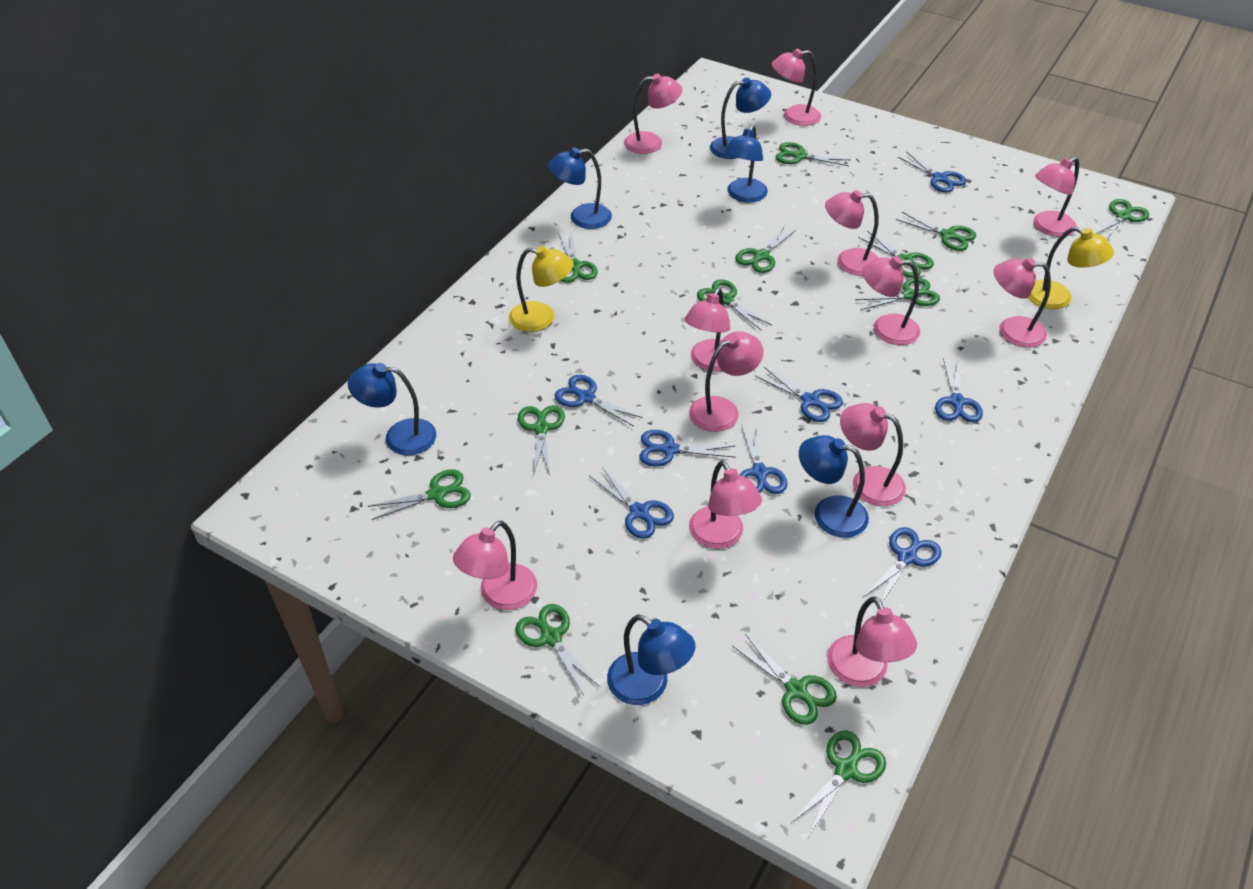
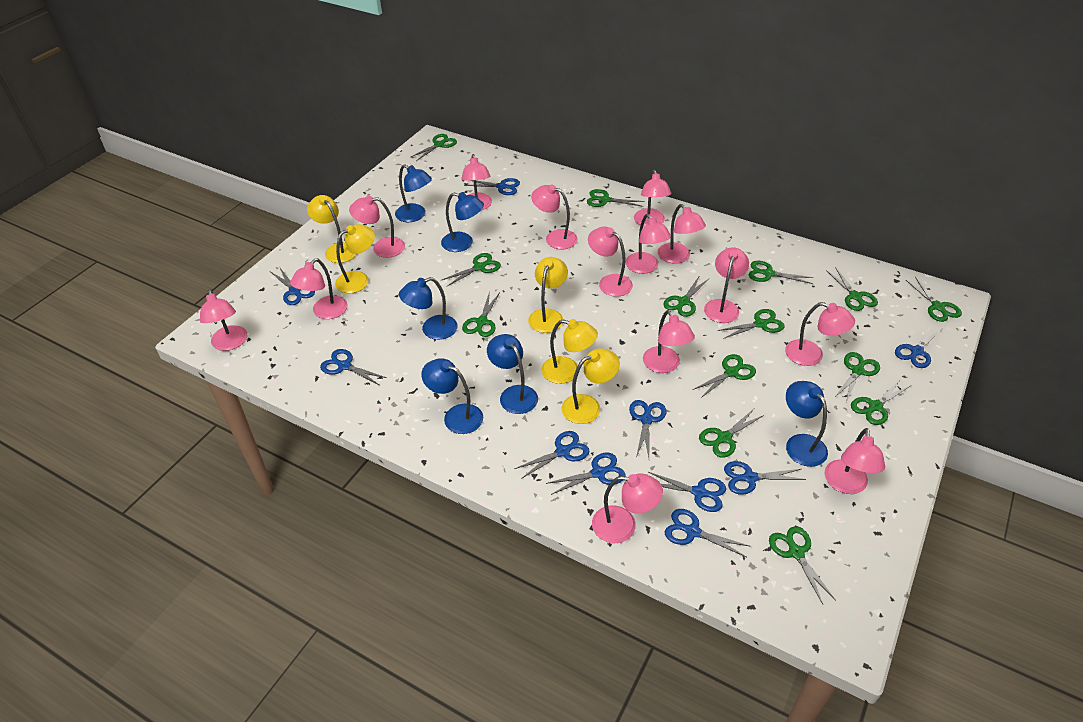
blue scissors: [554,375,643,427] [589,467,674,539] [639,430,736,466] [739,425,788,494] [755,367,843,422] [863,527,941,603] [898,151,967,193] [935,358,983,422] = 8 -> [271,268,315,305] [320,349,387,385] [464,178,520,195] [514,431,590,479] [546,453,625,495] [629,400,666,458] [648,472,726,512] [665,509,751,557] [724,461,806,495] [895,323,942,368] = 10
green scissors: [368,469,471,520] [515,604,601,695] [518,405,565,476] [558,231,598,283] [697,279,772,331] [732,634,837,725] [735,226,796,273] [776,142,850,166] [791,730,886,836] [855,278,940,310] [858,230,934,278] [896,212,976,251] [1094,199,1149,239] = 13 -> [411,134,457,161] [442,253,501,287] [462,291,500,337] [587,189,645,207] [663,275,709,317] [693,354,756,398] [699,409,764,458] [718,309,785,339] [749,261,814,284] [769,526,836,604] [826,267,878,311] [834,352,880,403] [851,380,912,425] [906,277,962,322] = 14
pink lamp: [453,520,537,610] [624,73,682,154] [685,288,730,372] [689,331,764,432] [689,460,762,549] [772,49,821,126] [825,190,879,276] [827,596,917,687] [840,403,906,506] [862,256,920,345] [994,258,1051,348] [1033,157,1079,237] = 12 -> [200,289,247,351] [290,258,348,319] [349,196,405,258] [461,154,492,210] [531,185,578,249] [588,227,633,297] [592,473,663,543] [626,214,671,274] [634,170,671,227] [643,310,695,373] [658,204,706,264] [704,247,749,323] [785,302,855,366] [824,428,885,494] = 14
yellow lamp: [509,246,573,332] [1028,227,1114,309] = 2 -> [307,195,356,263] [335,224,375,293] [528,257,568,333] [541,319,598,384] [562,348,620,424] = 5

